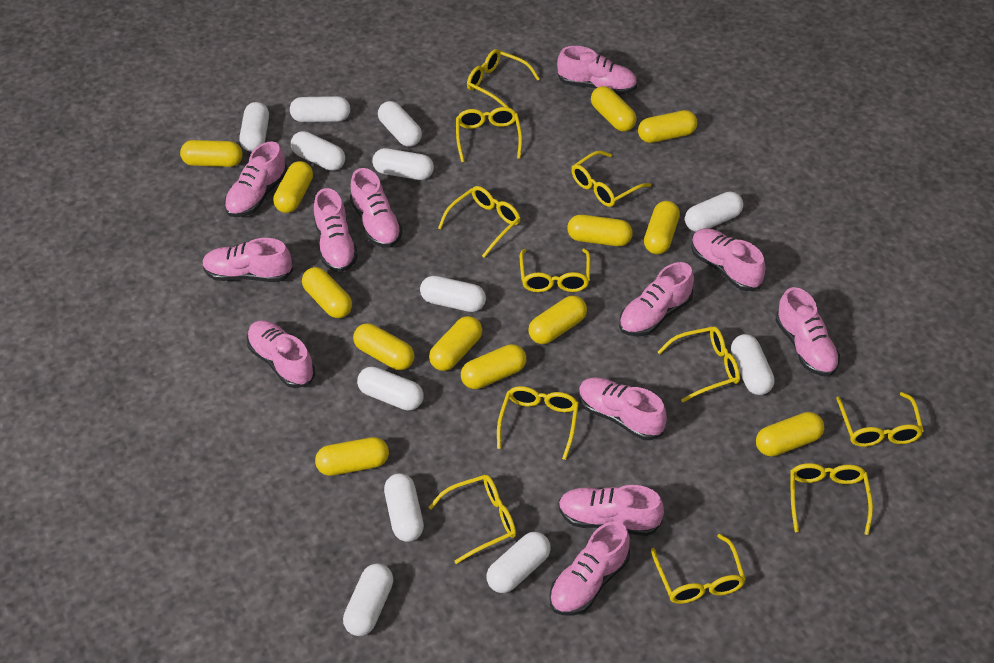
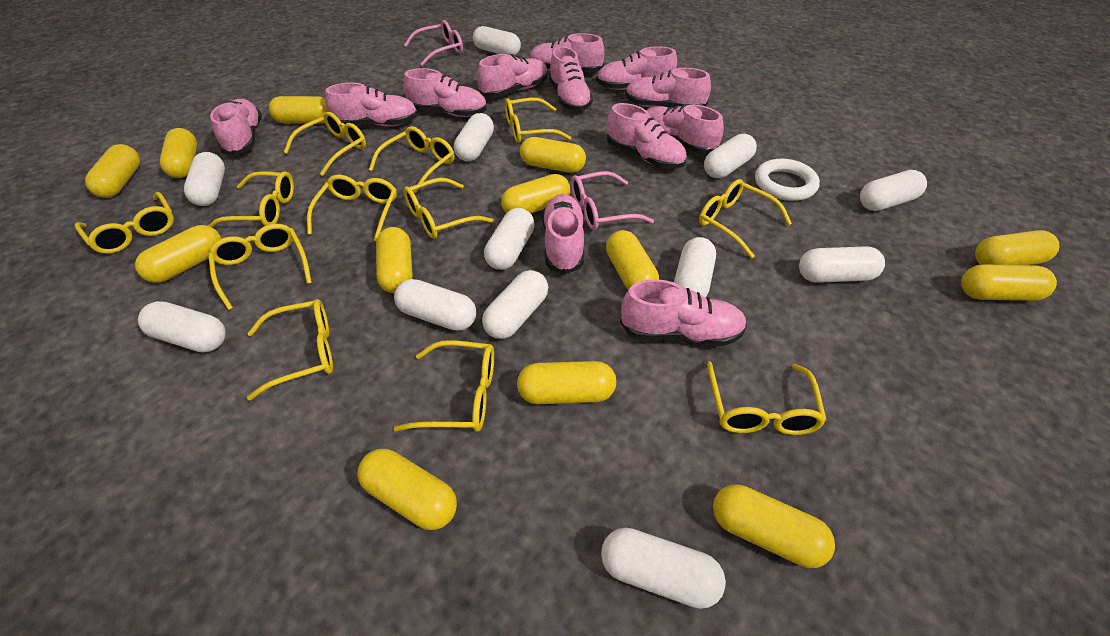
pink glasses: none = 0 -> [404,20,463,66] [571,171,654,230] = 2
white ring: none = 0 -> [755,159,820,201] = 1
yellow glasses: [429,475,516,564] [438,186,521,258] [456,107,522,163] [467,49,540,108] [497,386,579,460] [520,248,591,292] [571,151,651,207] [651,534,746,604] [658,326,740,402] [790,463,873,535] [836,392,924,447] = 11 -> [75,192,174,254] [208,171,294,228] [208,224,312,310] [247,299,333,401] [284,112,366,176] [307,175,397,241] [369,126,455,193] [394,340,494,432] [404,178,494,239] [505,98,571,143] [699,179,792,258] [707,361,827,435] = 12

